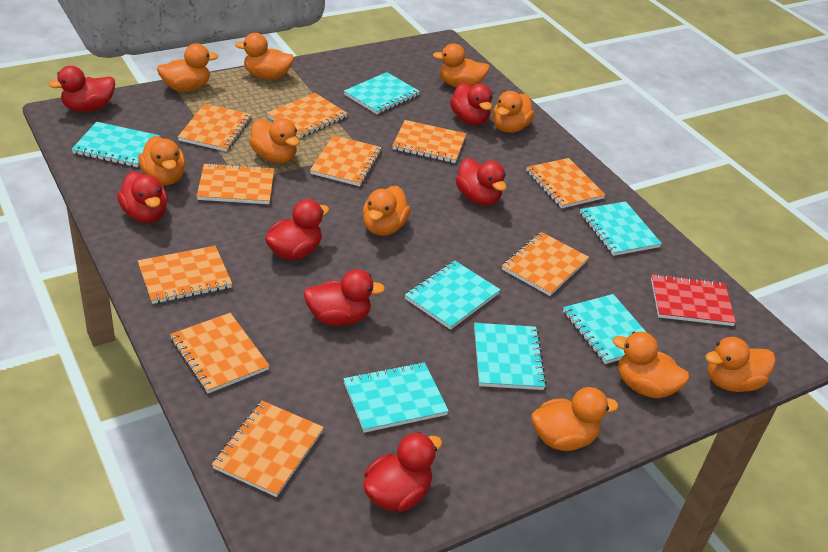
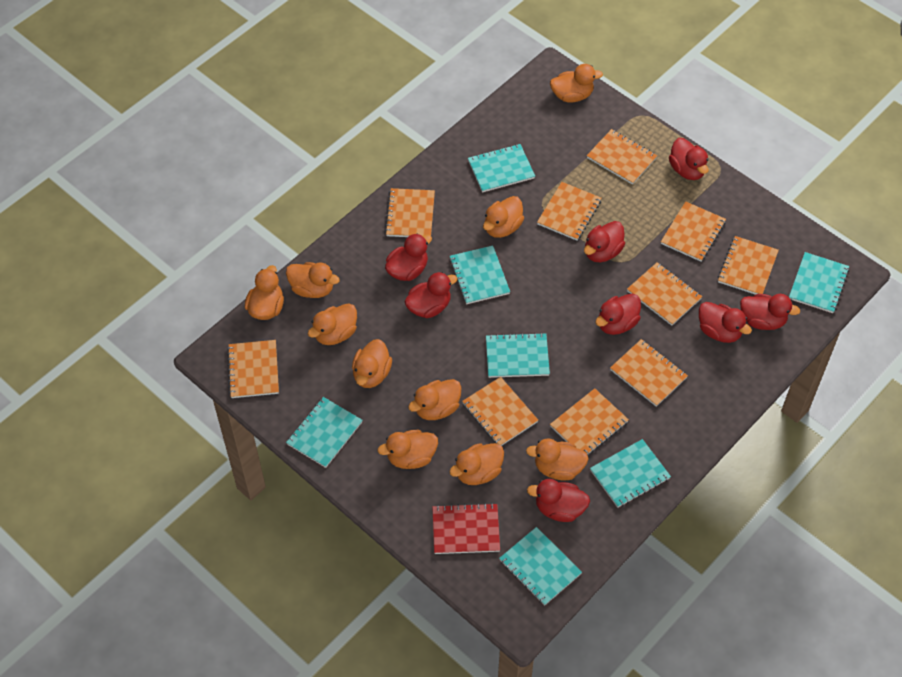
red duck: [48,66,115,112] [117,171,168,223] [265,199,330,260] [304,269,385,326] [363,432,442,512] [450,83,492,125] [456,158,507,206] = 7 -> [385,233,432,281] [405,272,457,318] [527,479,590,522] [584,221,625,262] [595,293,641,335] [669,138,709,180] [699,302,752,343] [740,294,800,330] = 8

